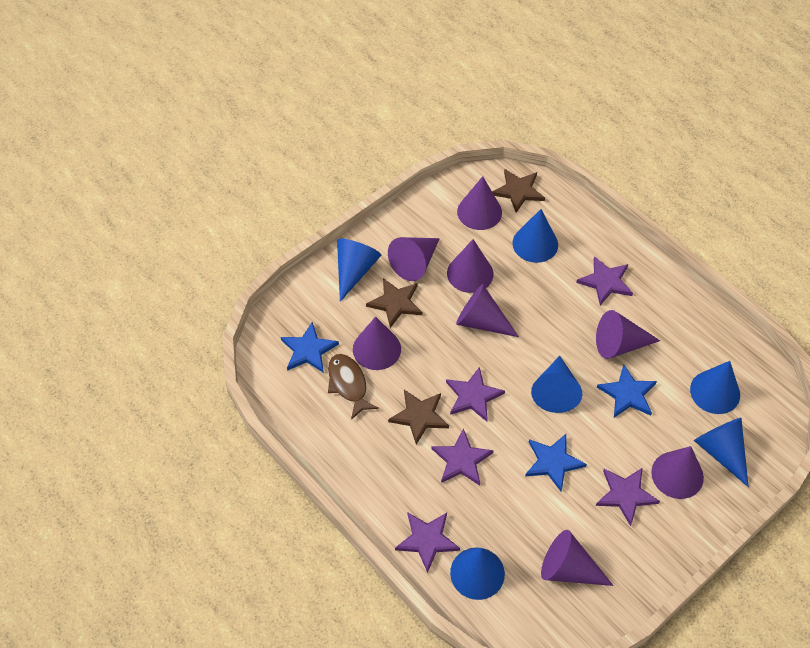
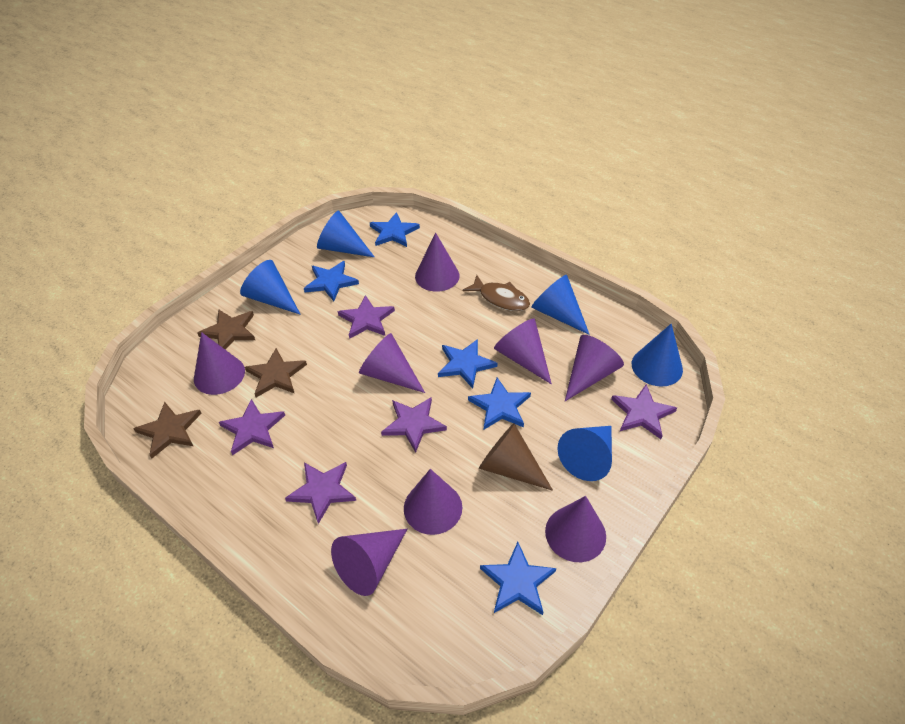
blue cone: [337,239,381,302] [450,548,505,600] [512,209,558,263] [531,356,582,413] [690,361,740,414] [694,418,749,487] = 6 -> [240,260,300,314] [317,211,374,257] [531,275,590,335] [558,426,612,481] [632,324,683,387] = 5
blue star: [281,322,339,373] [525,434,587,491] [597,364,657,417] = 3 -> [304,261,359,301] [370,212,420,247] [438,339,497,388] [468,378,531,430] [480,542,556,615] = 5
brown cone: none = 0 -> [479,423,553,491] = 1

